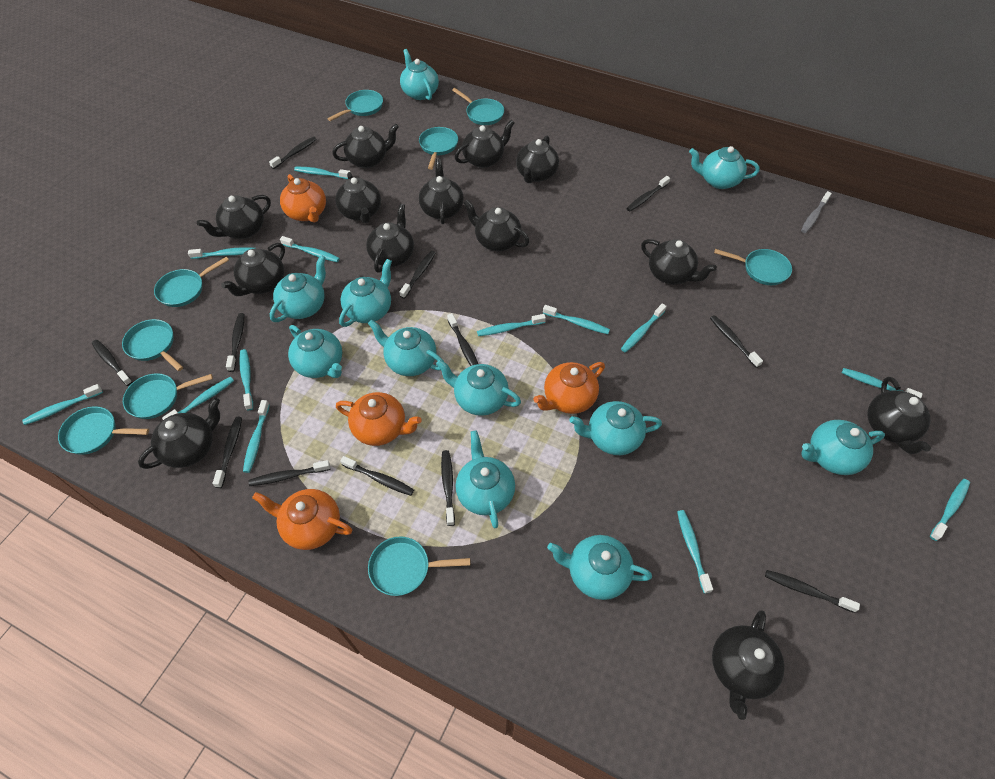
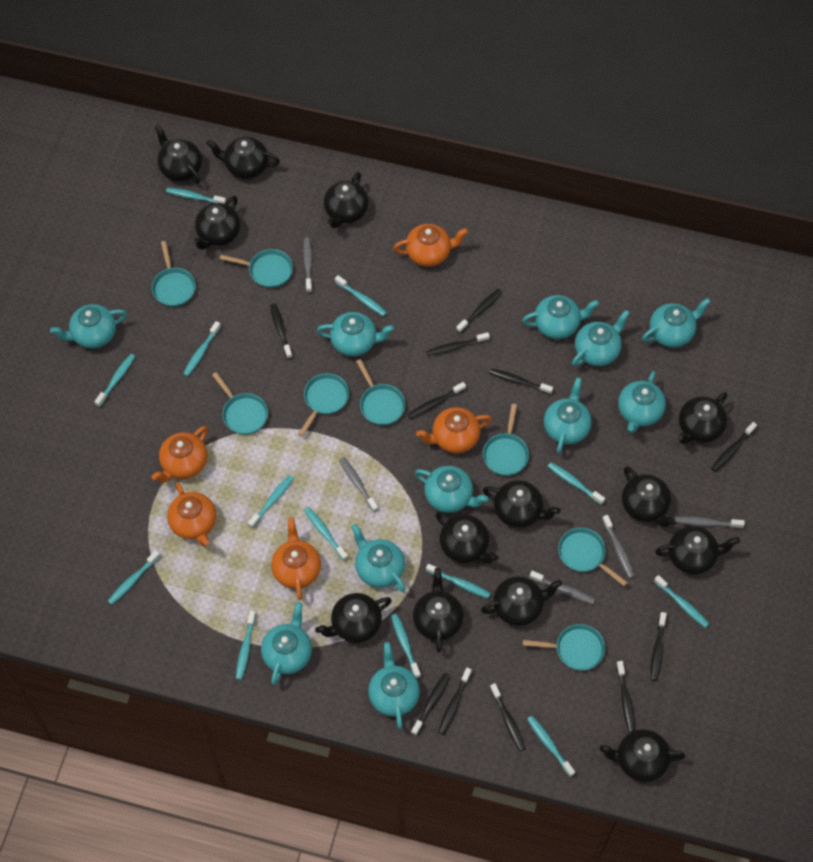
black toothbrush: [92,340,133,386] [213,417,242,488] [226,313,245,372] [249,460,330,486] [269,137,317,169] [340,456,414,496] [399,251,436,299] [441,450,455,526] [447,313,478,366] [626,176,670,211] [710,315,763,368] [765,570,860,613] = 12 -> [270,304,292,359] [408,382,466,419] [411,673,450,736] [426,332,490,356] [438,668,472,735] [456,289,502,333] [490,369,553,394] [490,683,525,751] [616,661,635,732] [651,612,667,681] [711,422,757,472] = 11
grey toothbrush: [801,191,832,233] = 1 -> [303,237,312,293] [339,457,378,512] [530,571,596,604] [602,515,635,578] [675,516,745,528] = 5
orange teapot: [252,489,352,550] [280,174,326,223] [336,392,422,446] [533,362,605,414] = 4 -> [152,426,208,482] [167,482,216,547] [271,517,321,600] [393,224,468,267] [416,407,492,453] = 5
turquoise pan: [58,406,149,455] [122,319,183,371] [123,373,213,419] [154,257,229,307] [328,90,383,121] [368,536,470,596] [419,127,458,170] [452,88,504,125] [714,249,792,285] = 9 -> [152,241,196,307] [212,372,268,435] [220,249,293,288] [298,373,349,437] [356,359,405,425] [483,404,529,476] [523,624,605,671] [558,528,628,586] = 8

